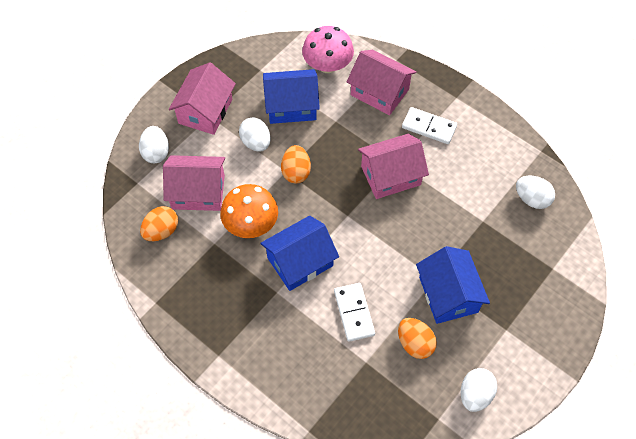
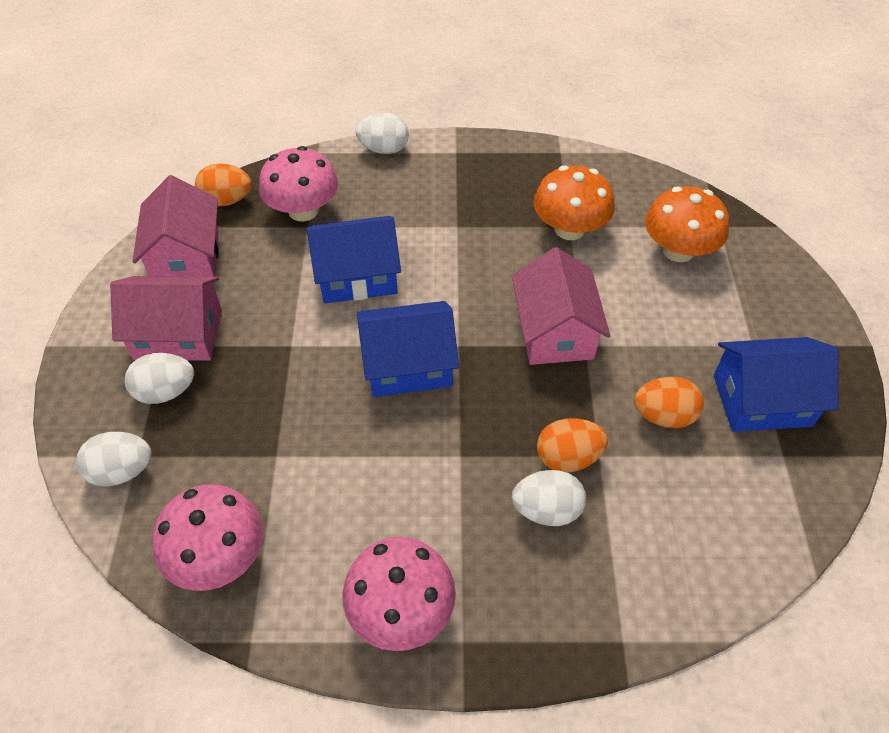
orange mushroom: [220,184,278,238] = 1 -> [534,165,615,240] [645,186,729,262] = 2
pink house: [163,155,225,211] [169,62,236,135] [347,50,416,115] [358,134,429,199] = 4 -> [110,276,222,361] [132,175,219,277] [512,247,611,365] = 3
pink mushroom: [302,26,354,73] = 1 -> [152,484,264,591] [259,146,338,221] [342,537,456,651] = 3
white domino: [334,283,375,342] [402,107,457,144] = 2 -> none = 0

